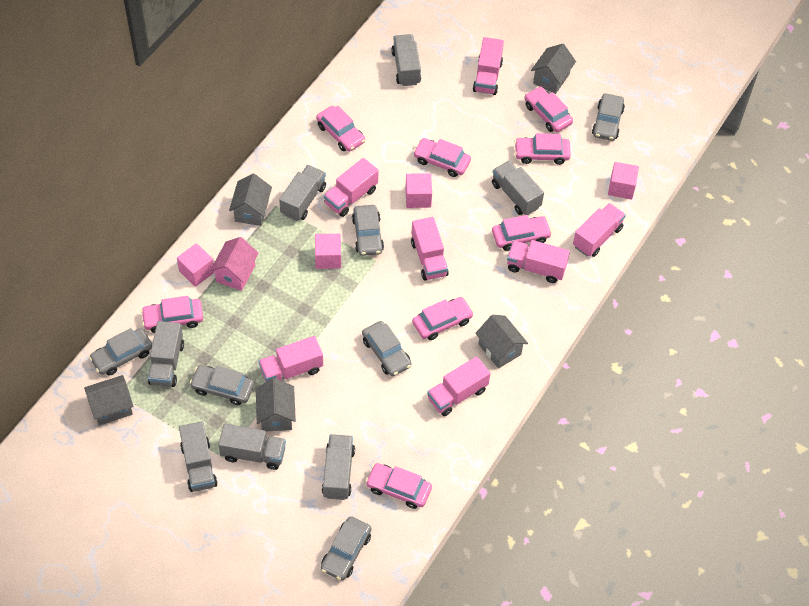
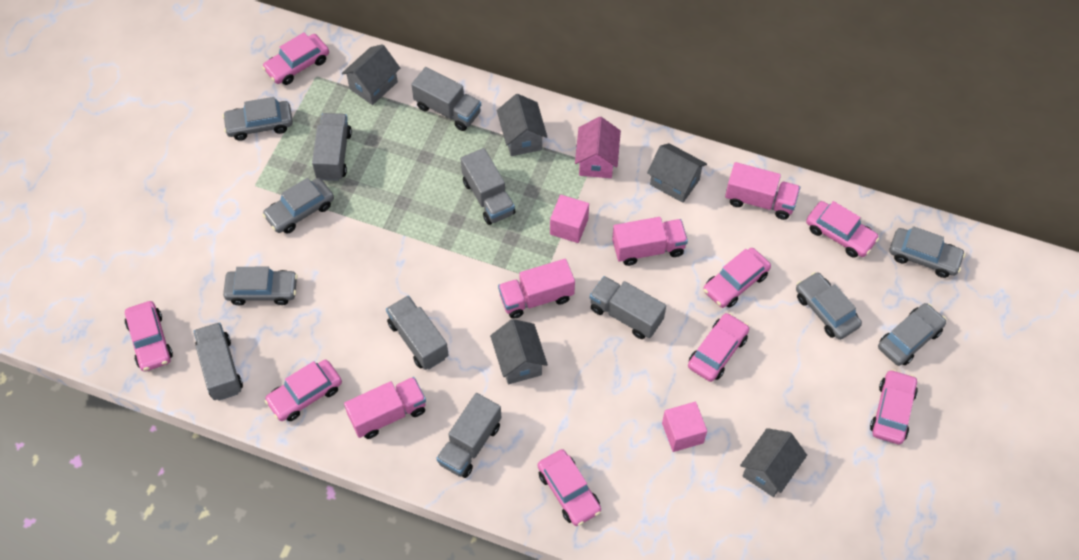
pink cube: [177,243,215,287] [315,234,341,269] [405,173,432,208] [608,162,639,199] = 4 -> [550,195,589,243] [662,402,707,452] = 2
pink truck: [258,336,323,382] [324,158,378,217] [411,217,449,280] [427,356,491,416] [473,37,504,95] [507,240,570,283] [573,203,626,257] = 7 -> [344,377,426,439] [498,259,575,319] [612,217,688,266] [725,162,800,220] = 4

